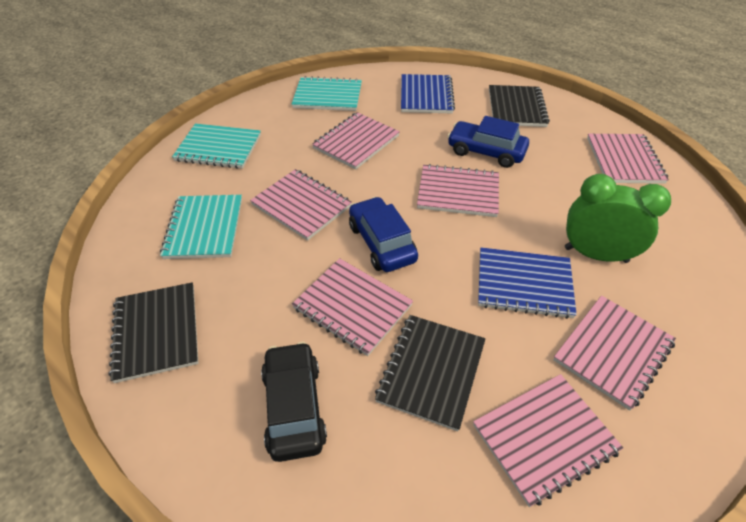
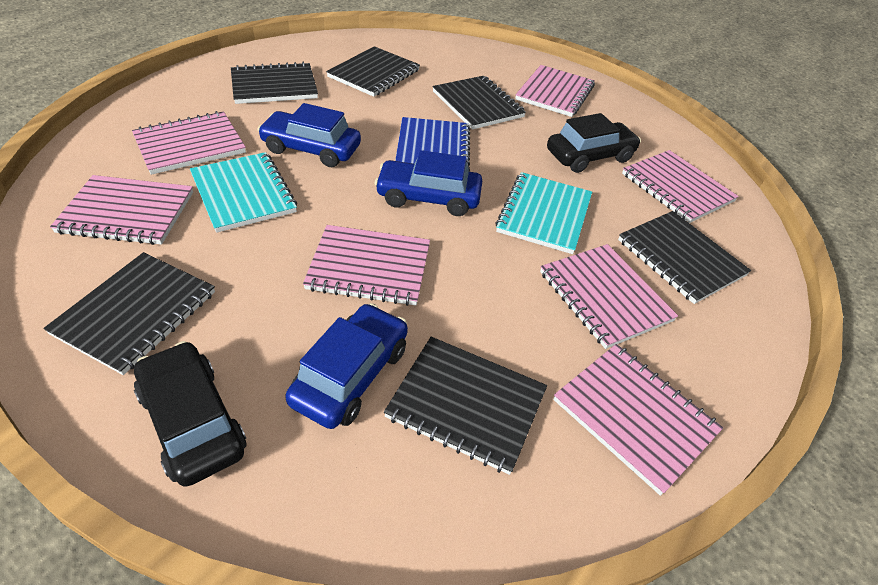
black car: [261,342,327,462] = 1 -> [134,341,246,487] [547,113,641,173] = 2
black notebook: [108,282,198,383] [375,315,485,431] [489,85,550,127] = 3 -> [43,252,215,375] [231,62,318,104] [326,46,420,97] [384,337,547,475] [432,76,526,130] [618,211,751,304] = 6
blue car: [349,197,418,272] [447,116,529,168] = 2 -> [257,103,361,167] [285,303,408,429] [375,150,482,216] = 3
blue notebook: [401,74,455,113] [478,247,577,319] = 2 -> [395,117,470,171] = 1
green clock: [565,174,671,263] = 1 -> none = 0
turquoise notebook: [160,195,242,259] [172,123,261,169] [292,76,362,111] = 3 -> [190,152,297,233] [496,172,592,254] = 2

